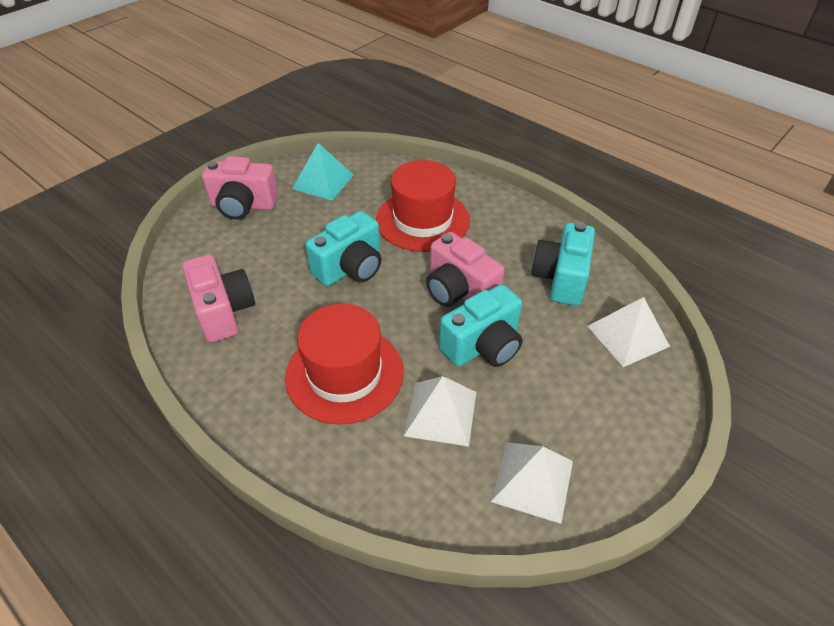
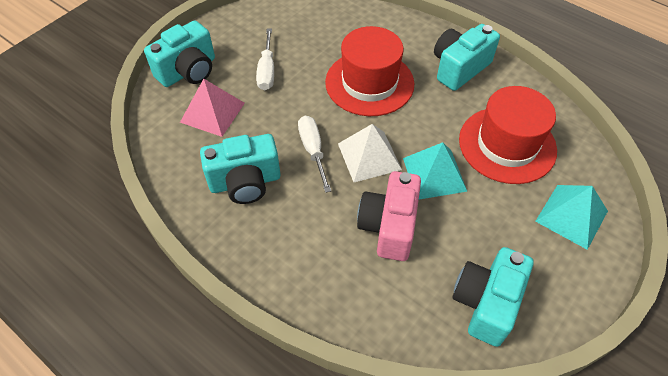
pink camera: [182,254,255,343] [202,156,278,220] [426,232,505,307] = 3 -> [357,171,421,261] = 1
pink pyramid: none = 0 -> [180,79,245,137] = 1
turquoise camera: [306,211,382,286] [439,284,523,367] [532,222,595,306] = 3 -> [144,20,215,87] [200,134,280,204] [434,24,500,91] [452,247,533,347] = 4
turquoise pyramid: [292,143,354,200] = 1 -> [403,142,468,199] [535,185,608,250] = 2
white pyramid: [404,376,476,446] [491,442,573,524] [587,297,670,367] = 3 -> [338,124,402,182] = 1
white screwdriver: none = 0 -> [256,28,274,90] [298,116,331,193] = 2

